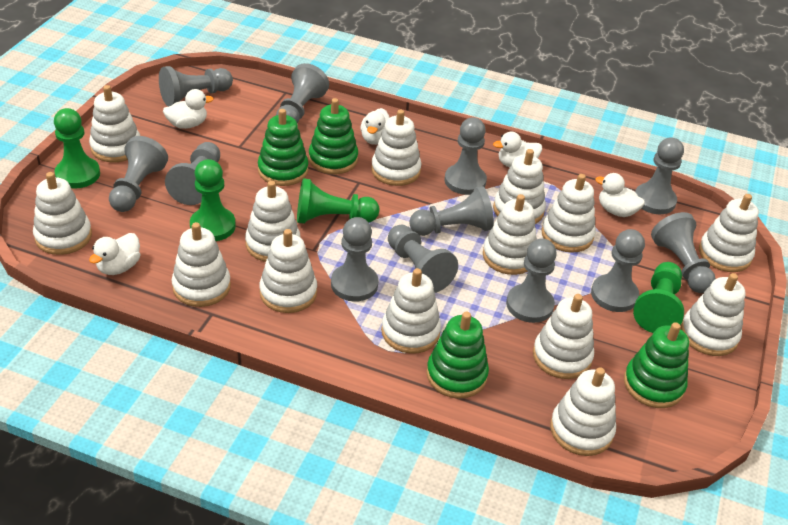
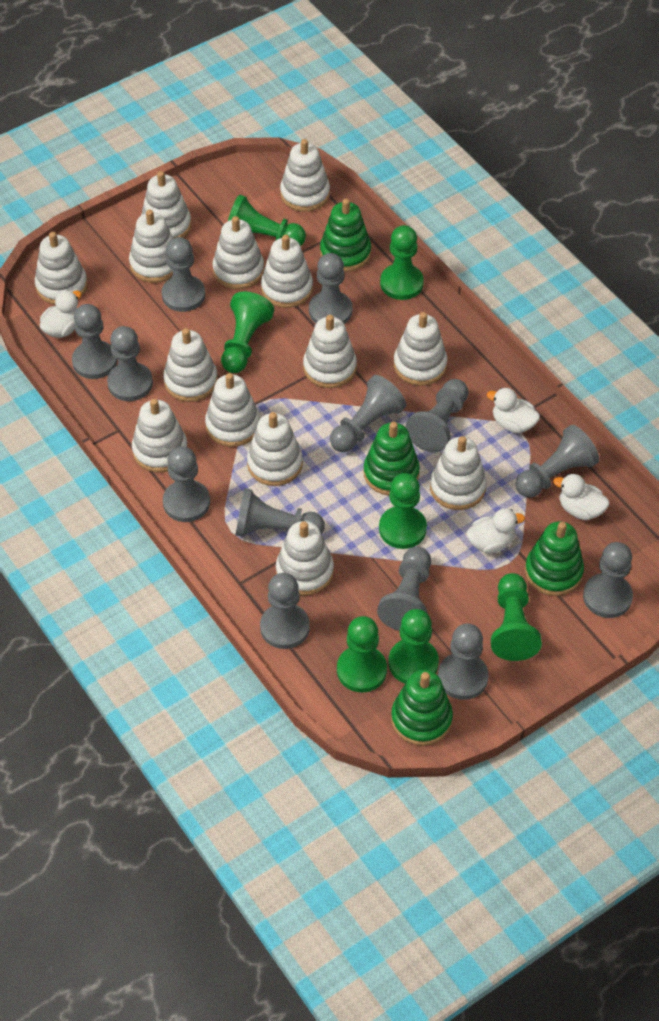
green pawn: [54,108,100,188] [190,159,236,241] [297,178,379,224] [633,262,684,333] = 4 -> [221,291,274,373] [228,195,306,246] [337,616,387,692] [379,473,427,549] [380,225,424,300] [389,609,439,684] [491,573,542,661] = 7
grey pawn: [109,136,168,212] [159,66,233,107] [165,142,220,205] [276,63,329,124] [331,217,378,302] [388,225,458,293] [409,186,494,236] [444,117,487,195] [506,239,557,323] [591,229,645,312] [635,137,684,214] [651,212,716,293] = 12 -> [72,304,117,379] [107,326,153,401] [162,237,205,312] [163,447,210,522] [235,488,325,537] [260,573,310,649] [309,253,352,324] [330,375,406,452] [377,547,431,631] [405,379,468,453] [438,623,488,700] [516,425,599,498] [583,542,633,618] = 13
white duck: [89,233,140,275] [163,89,214,129] [361,108,390,145] [493,132,542,167] [595,173,645,217] = 5 -> [40,290,82,338] [466,508,525,553] [487,388,540,433] [553,474,609,520] = 4

